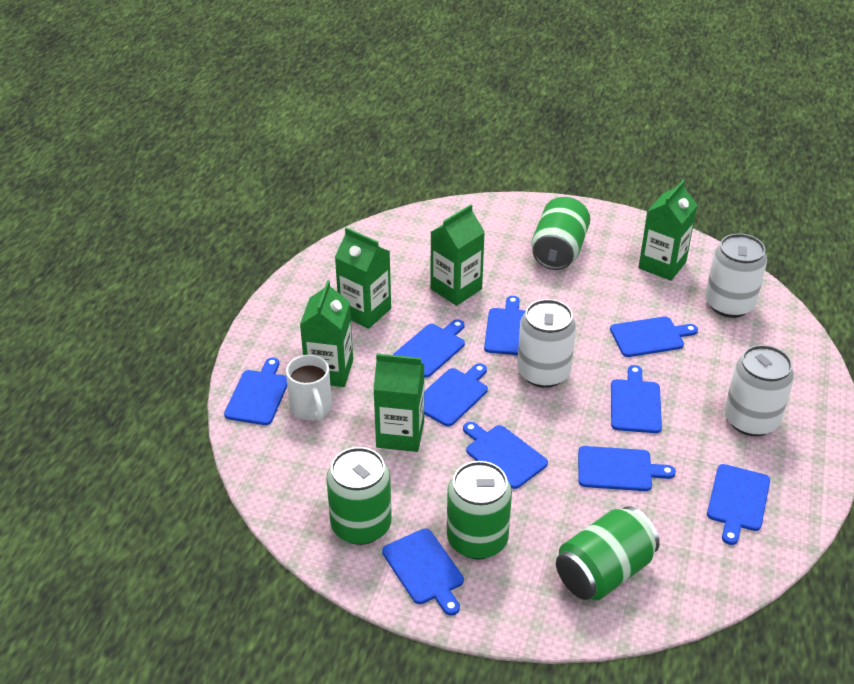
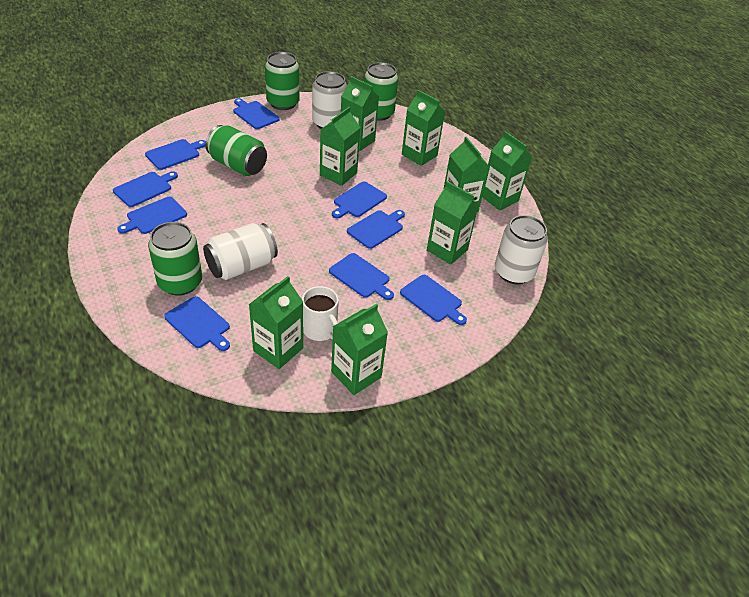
blue cutting board: [224,358,287,425] [382,528,464,616] [393,319,465,378] [424,364,488,427] [463,422,548,489] [484,296,526,355] [578,446,676,491] [610,316,698,357] [611,365,662,433] [707,464,770,545] = 10 -> [113,171,178,207] [117,197,187,234] [145,139,206,170] [164,296,230,351] [233,98,280,129] [329,253,394,300] [332,182,387,219] [347,210,405,249] [400,275,467,325] = 9
green carton: [300,280,353,387] [335,227,391,329] [373,354,424,452] [431,204,485,306] [638,180,697,281] = 5 -> [249,276,303,369] [320,107,361,186] [331,304,388,395] [341,76,379,152] [402,90,445,166] [427,181,479,265] [444,137,490,212] [482,131,532,211] = 8

